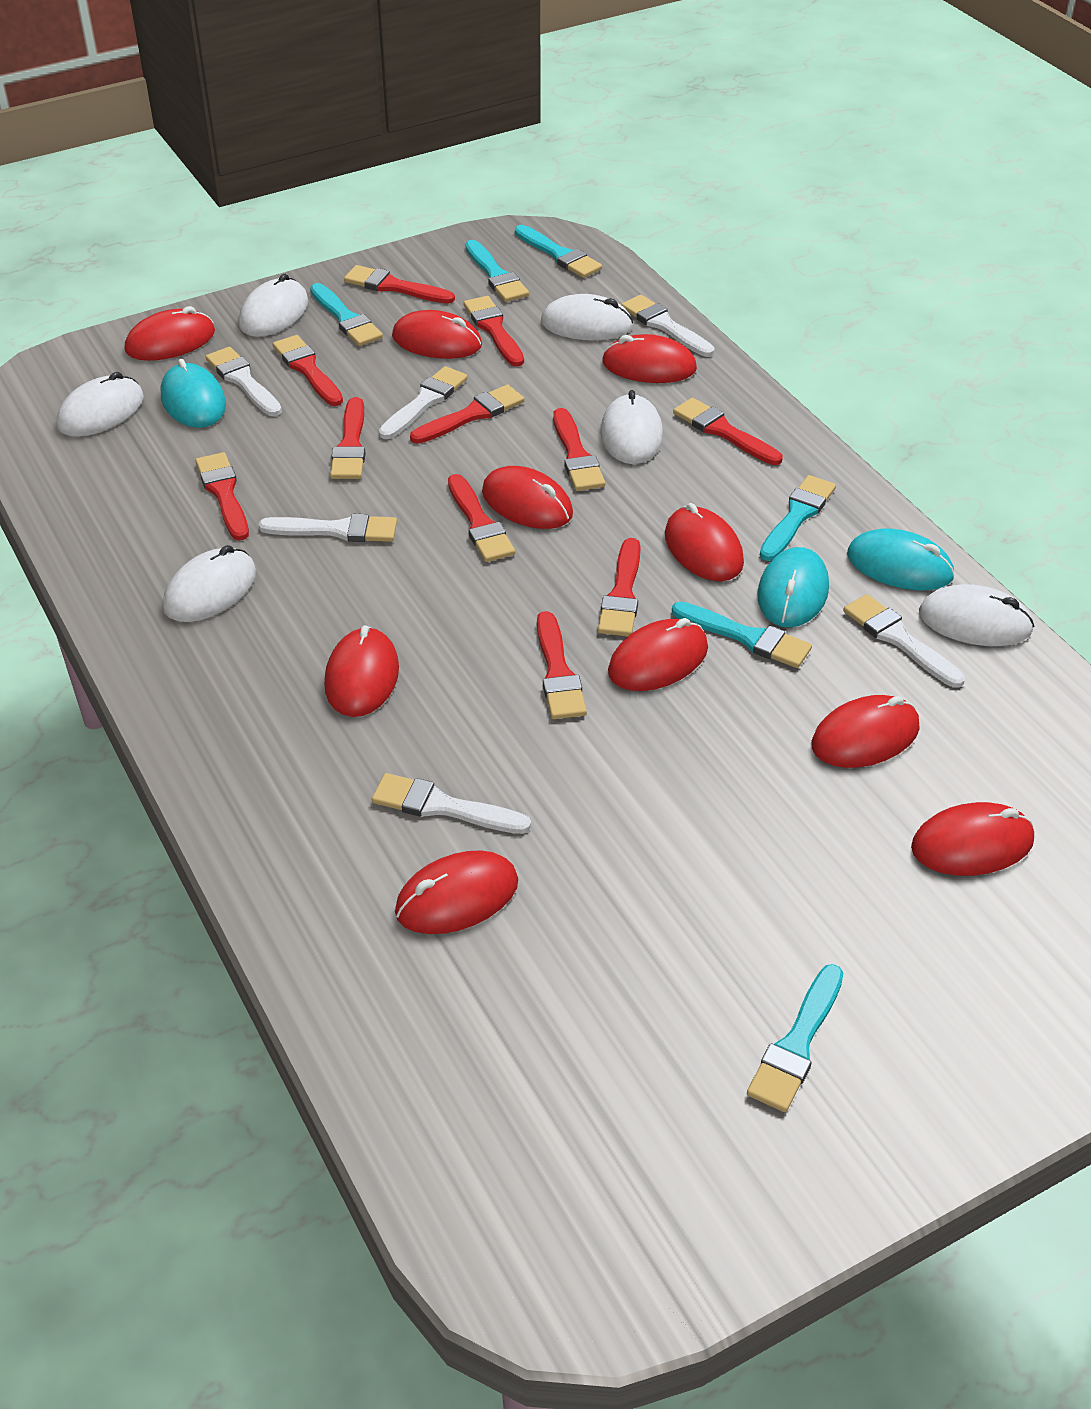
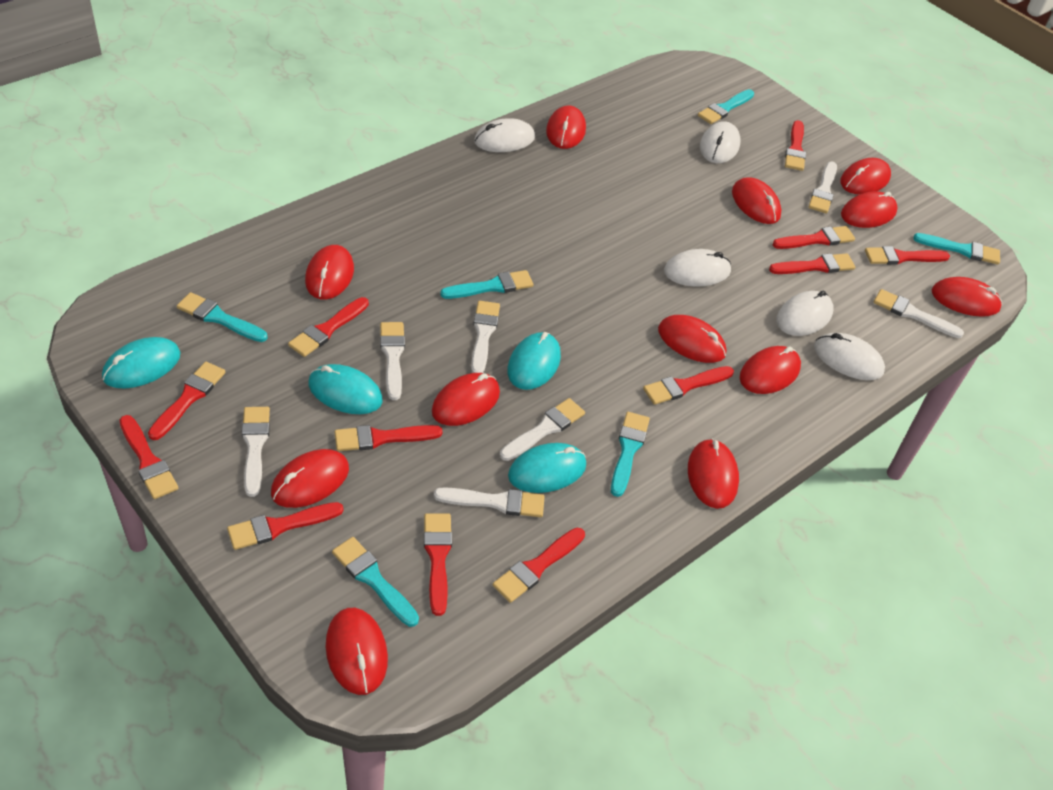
red brush: [195,452,249,541] [273,335,343,406] [330,397,365,479] [344,265,455,304] [410,384,524,444] [448,474,515,562] [463,296,524,367] [537,611,587,719] [553,408,605,491] [598,538,641,636] [673,398,783,465] = 11 -> [120,415,178,499] [148,362,225,440] [227,502,344,550] [288,297,369,357] [335,425,443,451] [424,513,452,616] [493,528,585,603] [643,366,734,405] [769,254,855,274] [773,226,855,249] [785,120,806,171] [865,246,950,265] = 12
red mouse: [125,306,215,361] [324,625,399,717] [392,310,482,359] [395,850,518,934] [482,466,573,529] [602,334,697,383] [608,618,708,691] [665,503,744,581] [812,695,920,768] [911,802,1034,876] = 10 -> [271,449,349,508] [305,245,354,300] [326,608,388,695] [432,373,500,426] [546,105,586,149] [658,315,726,363] [688,438,739,509] [732,177,781,224] [740,346,801,394] [840,158,891,195] [841,191,898,228] [932,277,1002,317] = 12
turquoise mouse: [161,359,226,428] [757,547,829,627] [847,529,955,590] = 3 -> [102,337,181,389] [308,364,383,414] [507,332,561,390] [508,443,586,493] = 4
white brush: [205,347,282,416] [258,514,397,542] [372,773,531,834] [379,366,468,439] [621,295,715,357] [843,594,965,688] = 6 -> [241,407,270,497] [380,322,405,400] [434,487,545,517] [471,301,500,373] [500,398,585,461] [809,161,837,213] [874,289,964,338] = 7
white mouse: [56,372,144,437] [163,545,256,622] [239,274,308,337] [541,294,633,341] [600,390,663,464] [919,584,1034,646] = 6 -> [474,118,535,152] [664,249,731,287] [700,121,740,163] [776,291,834,336] [814,333,885,380] = 5

